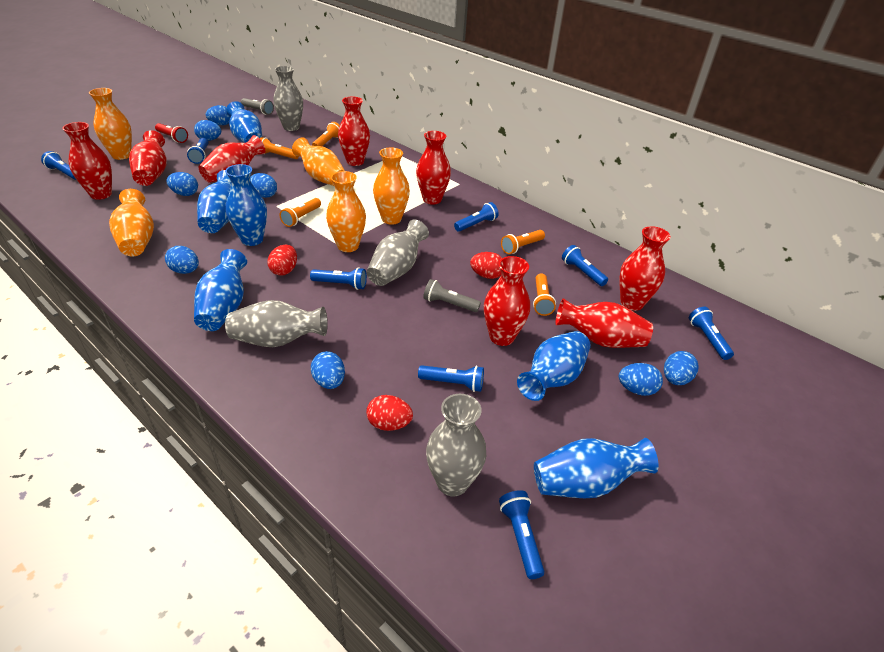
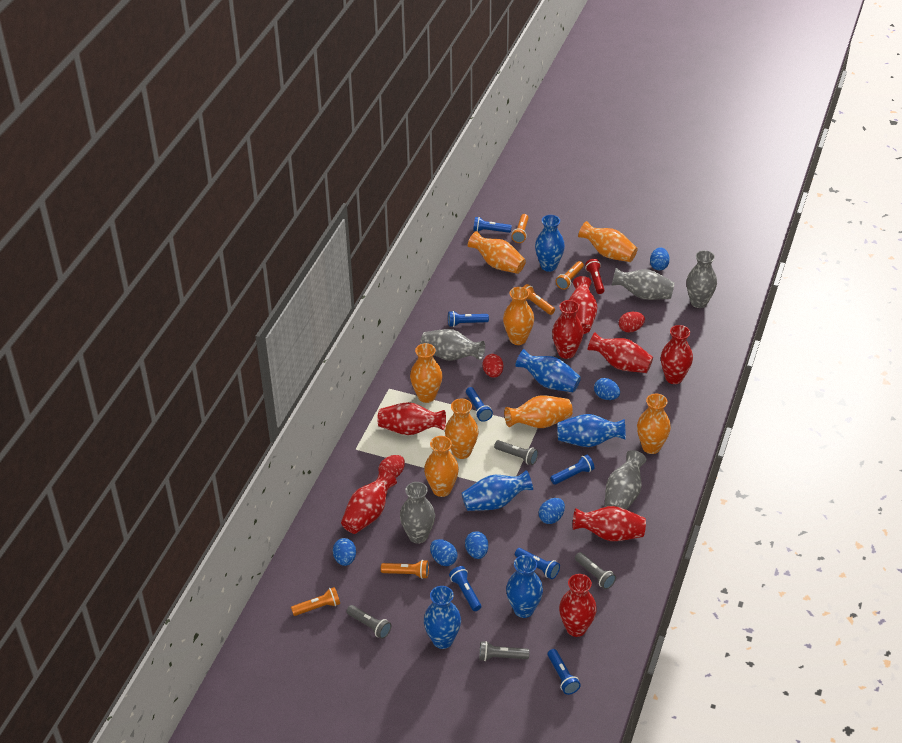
blue egg: [165,246,199,274] [167,172,198,196] [194,120,221,141] [206,105,230,125] [250,173,277,198] [311,351,345,389] [619,363,663,396] [664,351,699,385] = 8 -> [333,538,356,566] [430,539,457,566] [465,531,488,559] [539,498,565,524] [594,378,620,400] [650,247,670,270] = 6
blue flashlight: [41,151,76,180] [187,138,208,164] [310,267,367,290] [418,365,484,392] [454,202,499,232] [499,490,545,579] [562,245,608,286] [689,307,734,360] = 8 -> [448,311,489,327] [449,566,481,611] [466,387,493,422] [473,217,512,233] [515,548,560,579] [547,649,581,695] [550,455,595,485] = 7
grey flashlight: [241,98,274,115] [423,279,481,312] = 2 -> [346,605,391,639] [479,641,529,661] [494,440,538,465] [575,552,616,589] = 4
grey vase: [225,300,328,347] [273,66,303,131] [367,219,429,286] [426,394,486,497] = 4 -> [400,482,435,544] [420,329,485,360] [604,450,646,509] [611,268,675,300] [686,250,717,308] = 5
orange vase: [89,88,132,160] [109,189,154,256] [292,138,345,186] [326,171,366,252] [373,148,410,225] = 5 -> [410,343,442,403] [424,436,459,497] [445,399,478,459] [468,231,526,274] [503,287,534,345] [504,395,573,428] [578,221,638,262] [637,394,671,454] = 8

